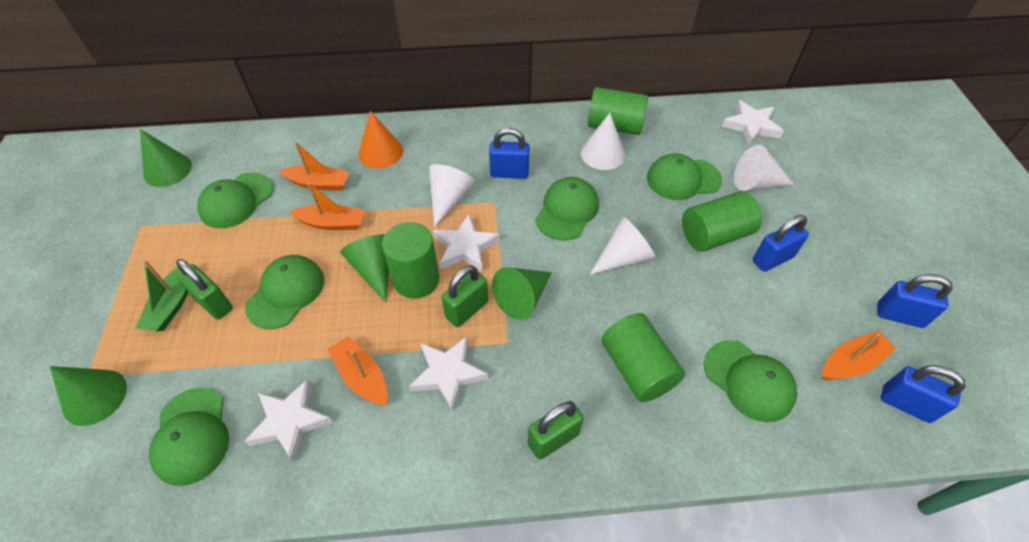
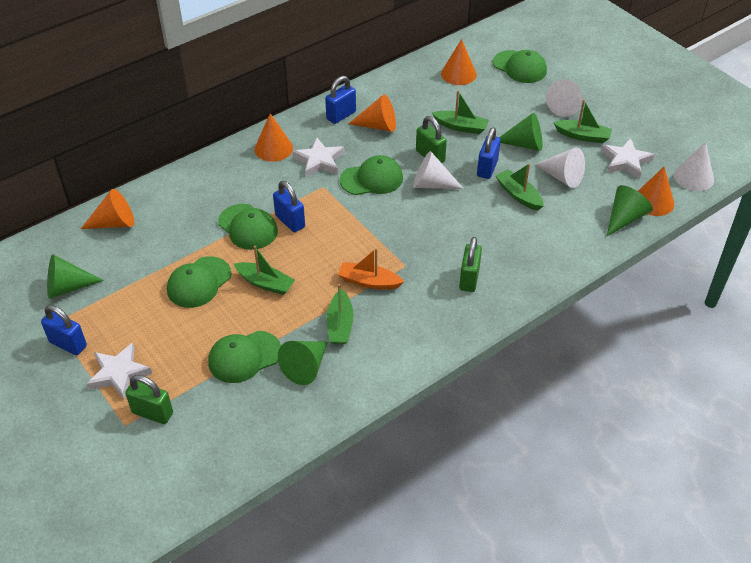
green boat: [135,260,188,332] = 1 -> [234,246,295,295] [327,284,354,344] [432,90,489,134] [496,163,544,211] [553,99,612,143] = 5
green cap: [149,388,229,486] [197,173,273,228] [245,255,324,329] [535,177,599,240] [647,153,722,200] [704,340,797,422] = 6 -> [167,256,232,308] [208,331,281,383] [218,204,278,250] [340,155,403,195] [493,50,547,83] = 5
green cylinder: [382,222,440,299] [588,87,648,135] [601,313,685,402] [682,191,762,251] = 4 -> none = 0
orange boat: [279,142,350,191] [290,183,365,230] [328,336,388,406] [822,331,896,380] = 4 -> [338,248,405,290] = 1
orange cone: [358,111,403,168] = 1 -> [81,189,134,229] [255,113,293,162] [348,94,396,132] [441,39,477,85] [638,166,674,216] = 5
white star: [244,379,333,463] [409,336,489,411] [433,214,500,272] [722,100,784,146] = 4 -> [87,343,152,399] [293,137,344,178] [601,138,655,179] = 3

